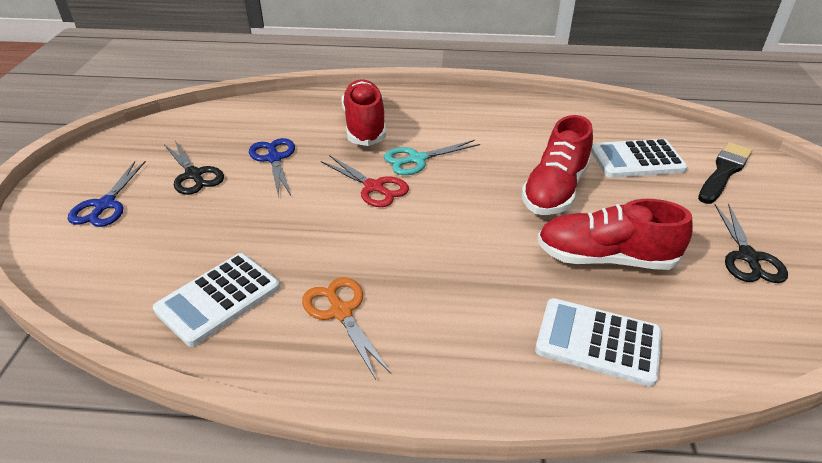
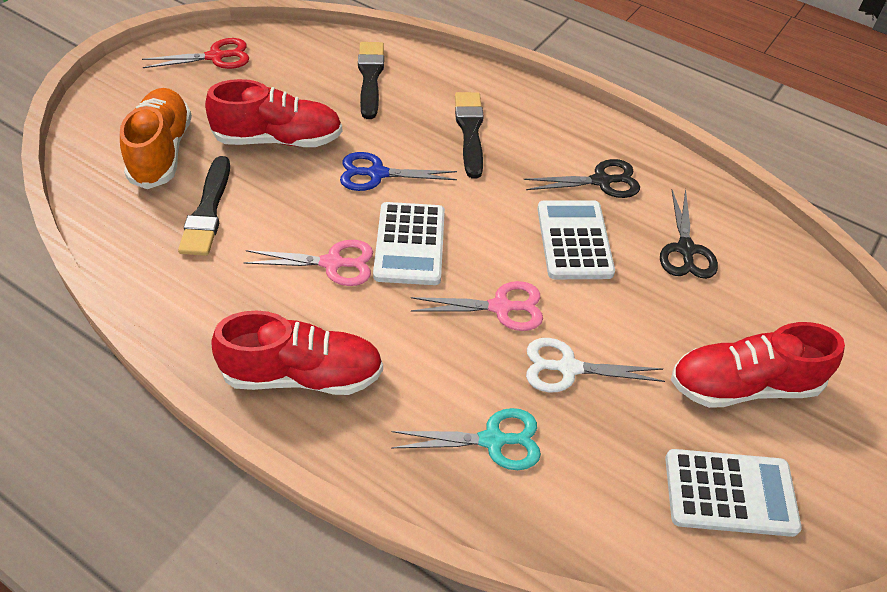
black brush: [698,142,752,204] = 1 -> [178,156,230,256] [358,42,384,119] [455,92,484,179] = 3
blue scissors: [68,161,146,227] [249,138,295,197] = 2 -> [340,152,457,191] = 1
orange scissors: [302,277,391,380] = 1 -> none = 0
orange shoe: none = 0 -> [120,88,192,189] = 1
pink scissors: none = 0 -> [243,240,373,286] [411,281,543,331] = 2
white scissors: none = 0 -> [526,338,665,392] = 1

